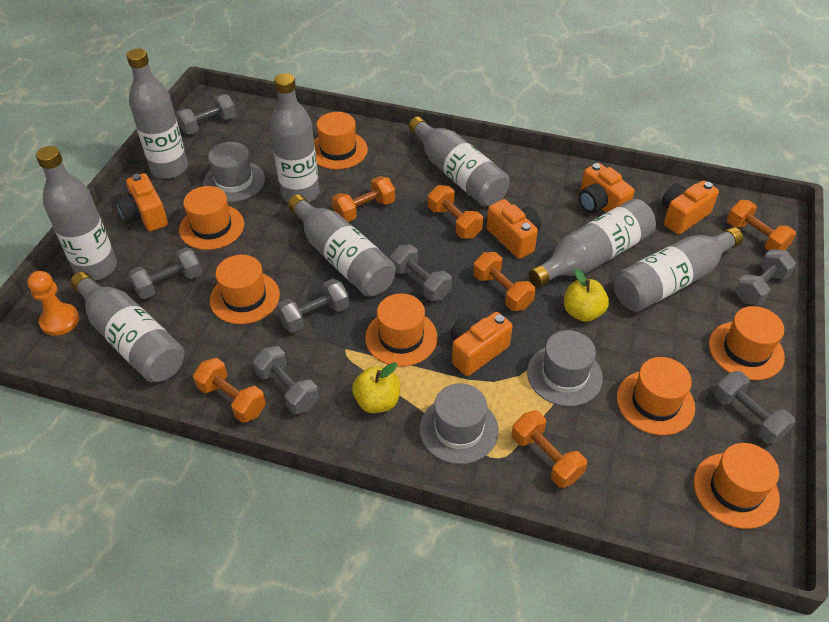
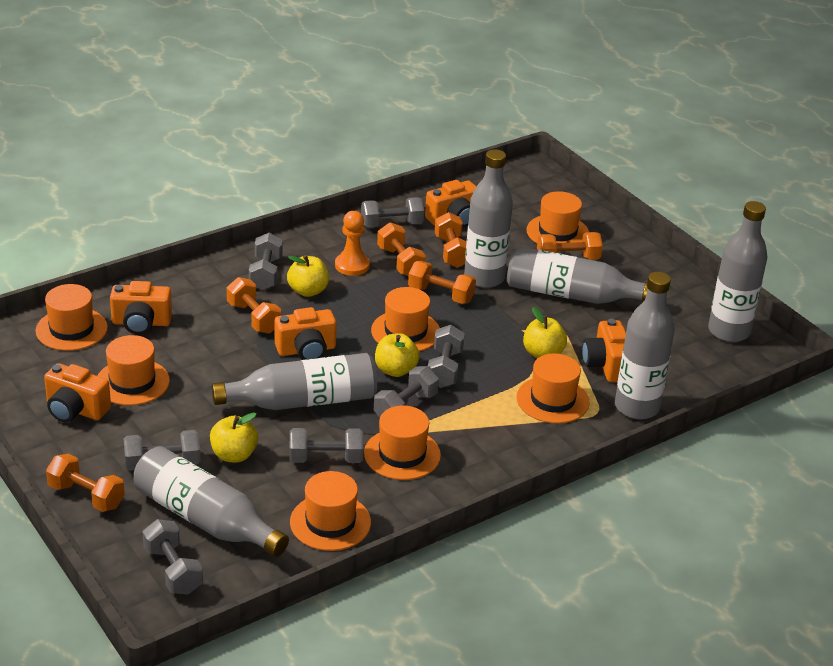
grey bottle: [36,146,117,281] [70,272,185,383] [126,49,188,179] [270,73,319,203] [288,194,396,296] [409,117,510,207] [528,199,656,288] [614,227,743,312] = 8 -> [133,446,289,557] [212,353,377,410] [464,149,513,288] [507,246,648,304] [615,272,675,419] [708,201,768,342] = 6
grey hat: [203,142,265,202] [419,383,499,464] [527,330,603,406] = 3 -> none = 0
yellow apple: [352,362,400,413] [564,269,609,322] = 2 -> [210,412,258,463] [287,255,329,297] [375,333,420,377] [523,307,567,358] = 4

